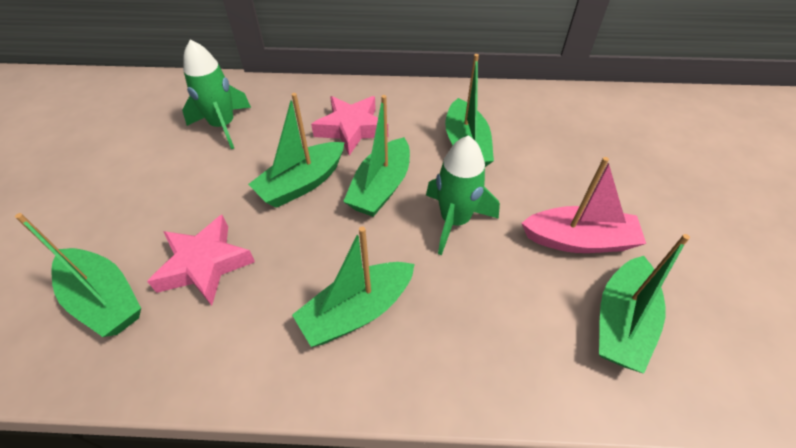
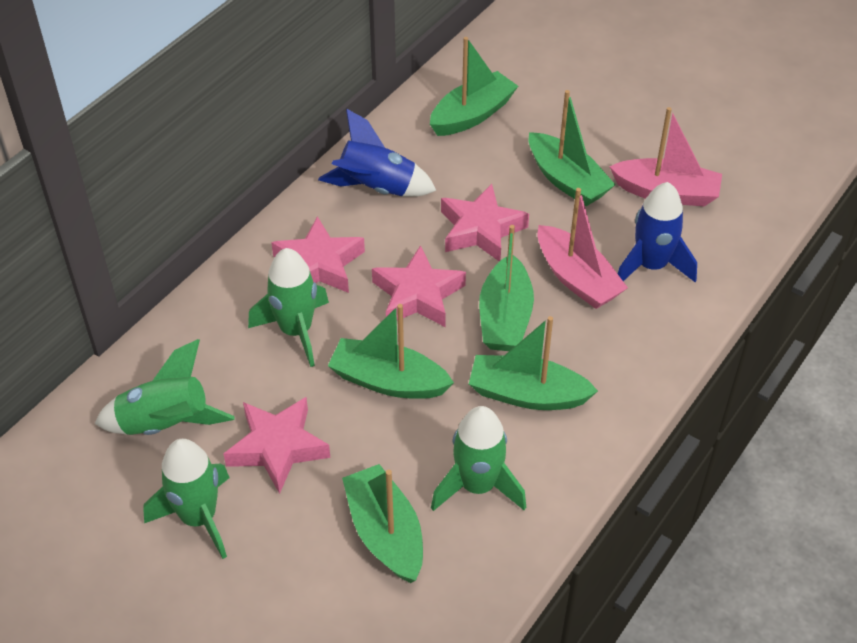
blue rocket: none = 0 -> [318,109,436,196] [618,182,697,282] = 2
green rocket: [182,39,251,149] [426,135,500,255] = 2 -> [95,339,235,435] [143,439,230,559] [248,248,329,367] [431,406,526,511] = 4
pink boat: [522,157,646,253] = 1 -> [537,188,628,309] [609,107,722,207] = 2
pink star: [147,215,255,306] [311,96,388,156] = 2 -> [223,397,330,494] [271,216,365,293] [372,245,466,327] [441,184,529,261] = 4

